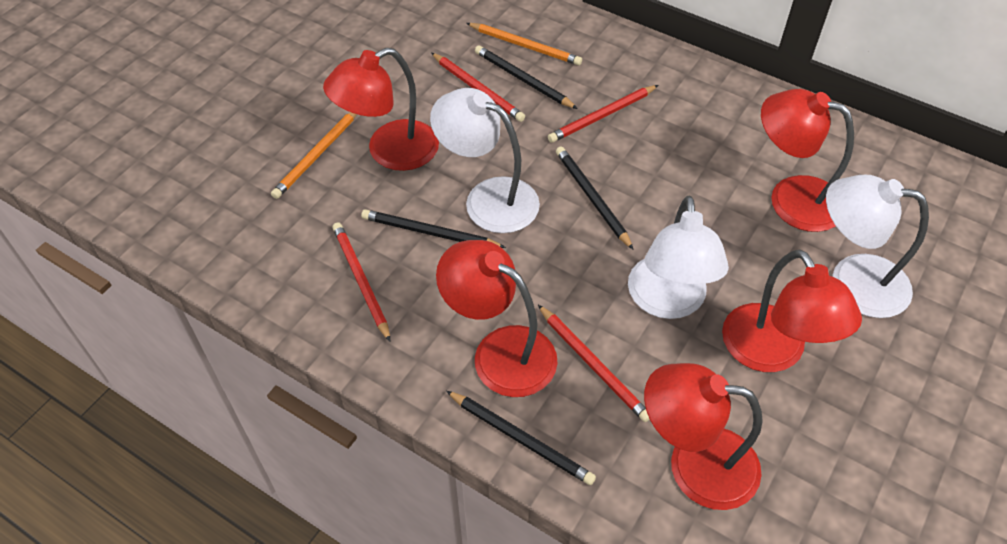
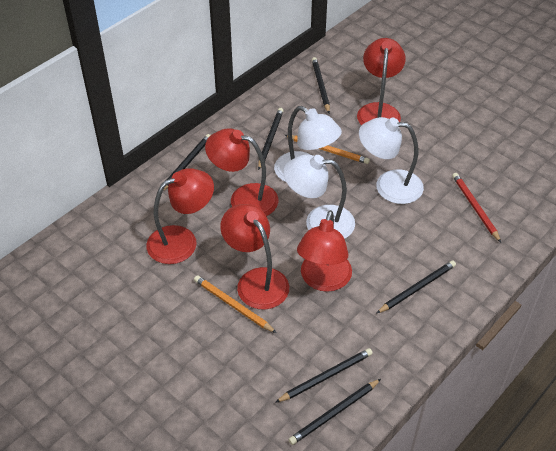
black pencil: [361,209,506,248] [446,391,596,485] [475,45,578,109] [556,147,634,250] = 4 -> [163,134,211,191] [258,108,284,170] [275,348,373,403] [288,379,381,445] [312,57,330,113] [376,261,456,314] = 6
red pencil: [332,222,390,342] [431,53,525,122] [538,305,650,422] [548,85,658,143] = 4 -> [452,173,501,242] = 1

